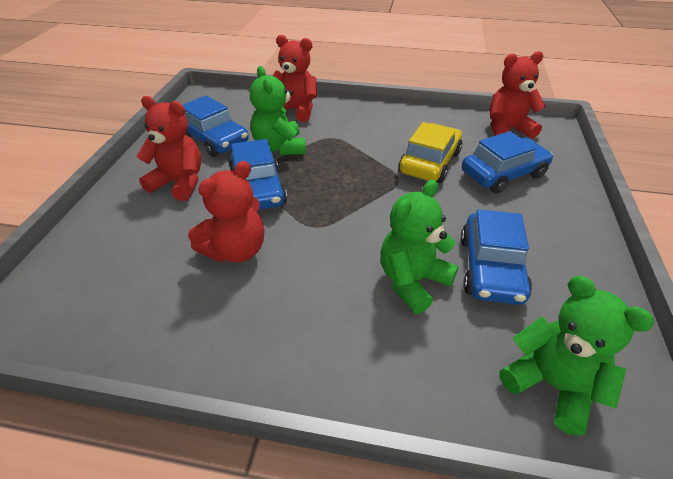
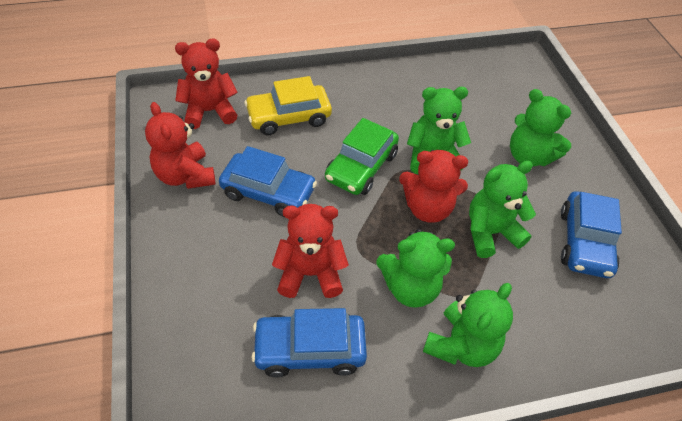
blue car: [183,95,249,157] [228,139,287,210] [461,209,532,305] [462,131,553,193] = 4 -> [219,146,317,217] [252,308,367,377] [561,191,622,278] = 3
green car: none = 0 -> [325,118,399,195] = 1
green teddy bear: [250,66,306,155] [380,180,459,314] [499,276,654,436] = 3 -> [377,229,455,308] [407,87,471,174] [423,283,513,367] [469,161,536,258] [510,89,571,166] = 5

